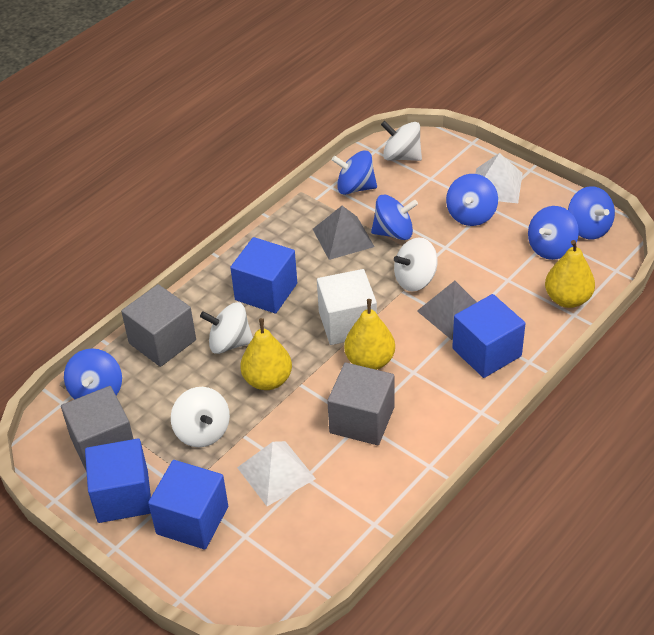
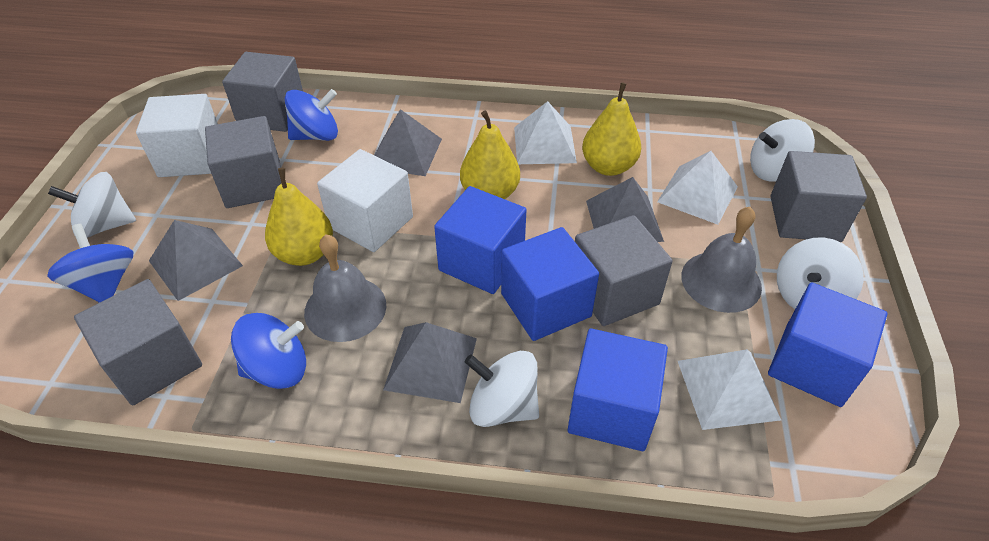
blue spinning top: [64,348,122,399] [332,150,377,195] [371,195,418,240] [446,174,498,226] [528,206,579,260] [568,186,615,239] = 6 -> [47,224,133,303] [231,313,306,389] [285,89,338,141] = 3
grey bell: none = 0 -> [304,234,386,342] [681,207,762,313] = 2
grey cube: [61,386,134,470] [121,284,196,367] [327,362,394,445] = 3 -> [74,279,202,406] [205,116,282,208] [222,52,303,132] [575,215,673,326] [770,151,867,242] = 5
grey pyramid: [313,206,375,260] [417,281,477,340] = 2 -> [149,220,243,301] [374,109,442,176] [383,322,477,403] [586,177,664,242] = 4
white cube: [317,269,377,345] = 1 -> [136,94,218,177] [317,149,413,252] = 2
white pyramid: [237,441,316,506] [475,153,523,203] = 2 -> [514,101,577,164] [657,151,738,225] [678,349,781,430] = 3

